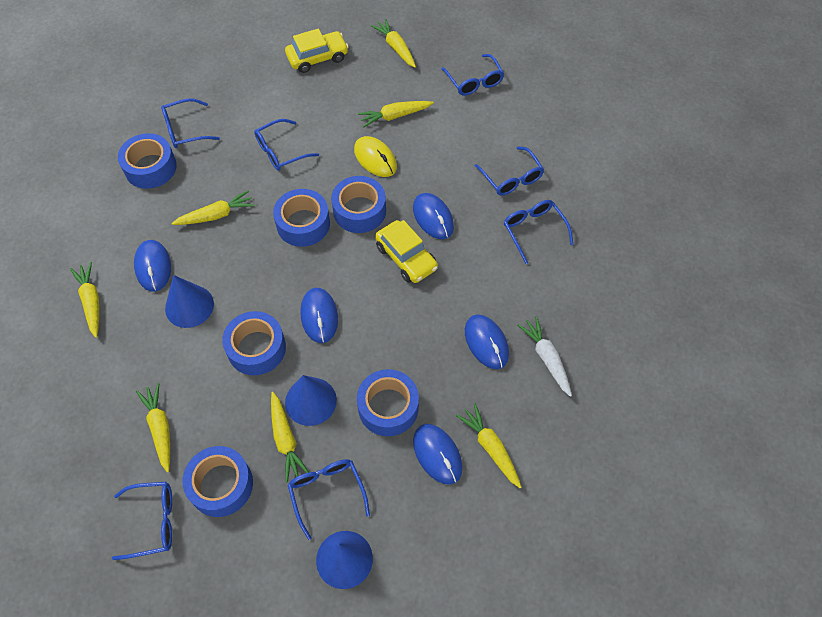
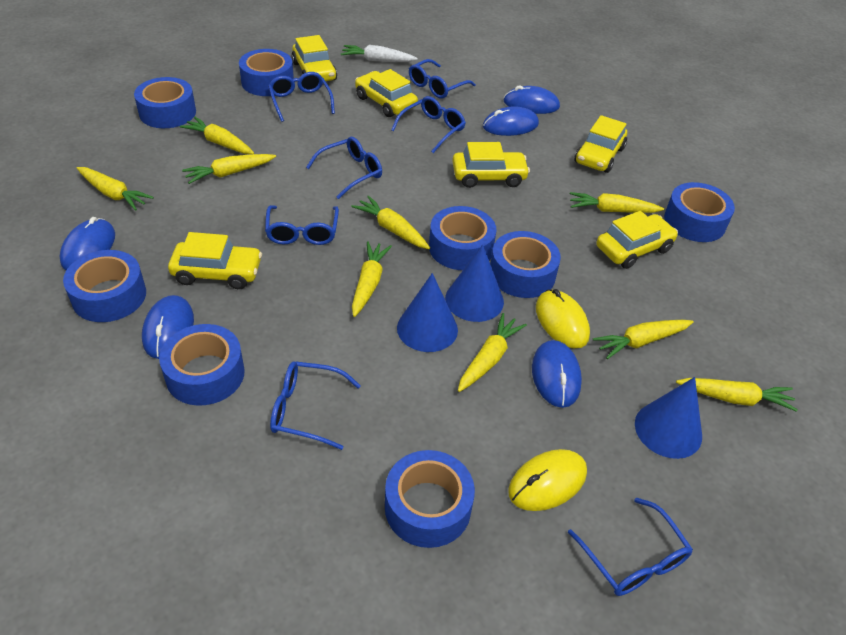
blue tape: [118,133,177,189] [182,446,253,517] [222,311,286,375] [273,189,330,247] [331,176,386,233] [357,369,419,436] = 6 -> [63,250,146,322] [134,77,196,128] [159,324,245,406] [239,49,294,96] [385,450,475,548] [429,206,497,270] [490,231,561,298] [664,182,735,242] = 8
yellow car: [285,28,349,73] [375,220,438,283] = 2 -> [168,232,262,289] [292,35,337,81] [355,69,418,117] [452,142,530,188] [575,115,627,173] [597,211,678,269] = 6
yellow carrot: [70,262,99,338] [136,383,170,472] [172,190,255,225] [271,392,309,482] [358,101,434,128] [371,19,416,68] [456,403,522,488] = 7 -> [77,167,154,211] [180,117,254,154] [182,154,276,184] [351,196,430,249] [352,241,392,317] [458,313,527,392] [570,192,664,213] [593,320,694,359] [676,378,798,412] = 9
yellow mouse: [354,136,397,177] = 1 -> [508,449,587,511] [536,289,590,348] = 2

